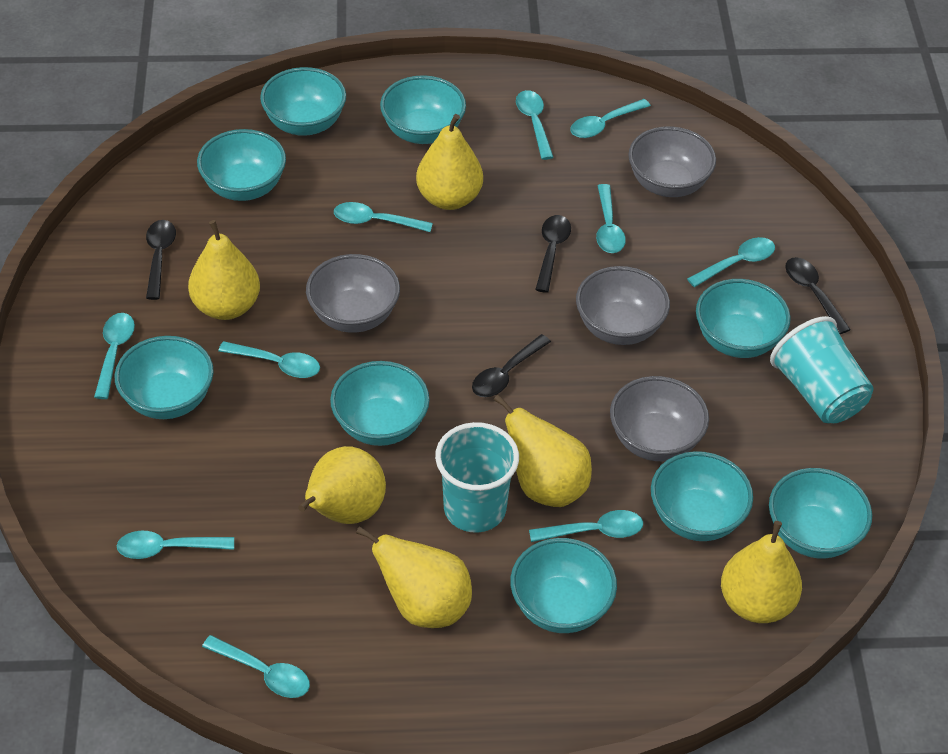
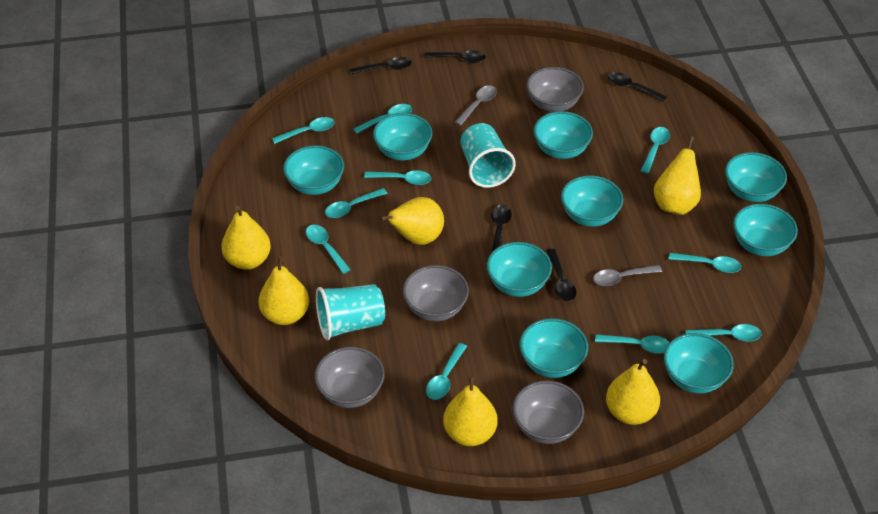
black spoon: [146,220,176,300] [472,334,551,397] [535,215,571,293] [785,257,851,334] = 4 -> [350,57,412,74] [424,50,486,63] [491,205,512,253] [547,249,576,301] [608,72,667,102] = 5
grey spoon: none = 0 -> [454,85,497,126] [593,265,662,286] = 2

